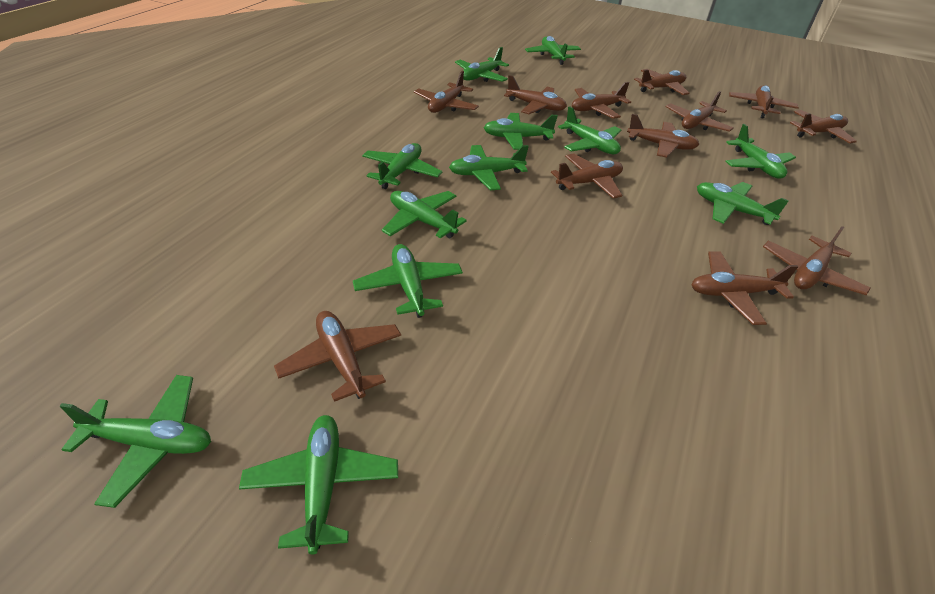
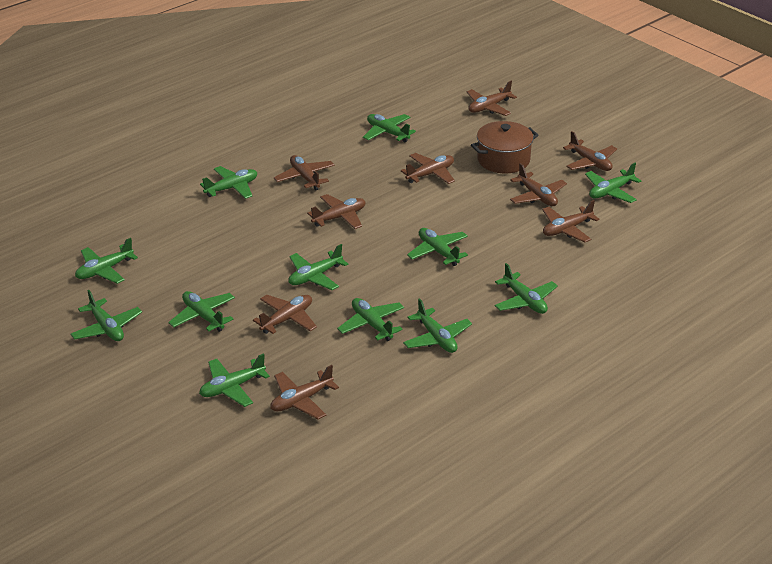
brown plane: [274,311,401,402] [414,71,479,113] [504,75,567,114] [551,153,623,199] [572,82,631,119] [627,114,699,158] [634,69,690,95] [665,91,734,132] [691,251,798,325] [729,86,799,119] [763,226,871,295] [790,110,857,143] = 12 -> [253,295,317,334] [270,365,339,419] [274,155,335,191] [307,194,365,229] [401,153,455,184] [467,81,517,116] [510,163,567,206] [542,200,600,242] [563,131,617,171] = 9
brown pot: none = 0 -> [471,121,539,173] = 1

